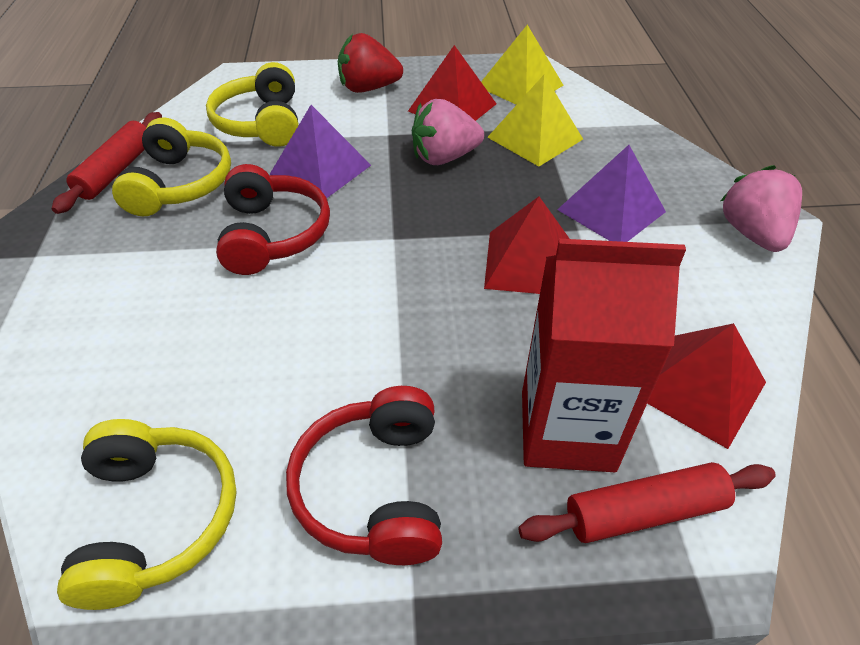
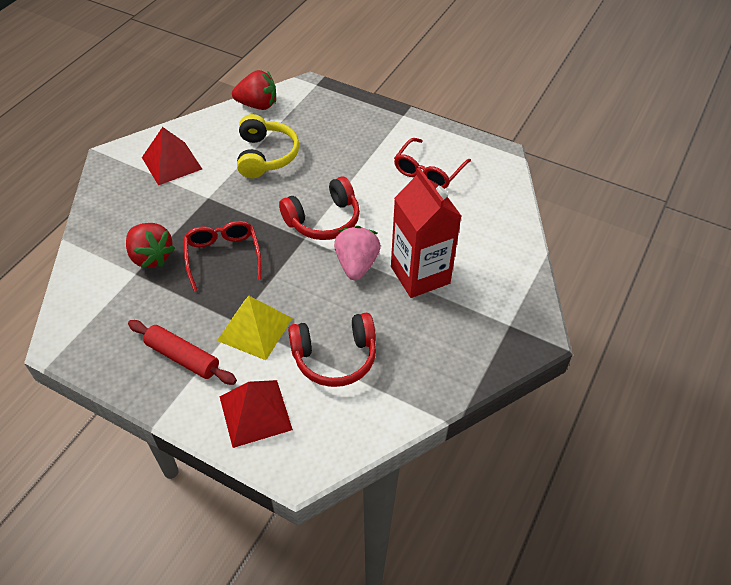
pink strawberry: [412,99,484,165] [721,165,802,252] = 2 -> [334,226,381,280] = 1
purple pyramid: [270,105,371,198] [557,145,666,242] = 2 -> none = 0
red glasses: none = 0 -> [184,221,262,291] [394,138,471,189] = 2
red pyramid: [408,45,496,121] [484,197,570,294] [647,323,766,449] = 3 -> [142,127,202,185] [220,380,293,448] = 2
red rolling pin: [52,112,162,214] [518,462,776,543] = 2 -> [128,320,237,385] = 1
red strawberry: [338,33,403,93] = 1 -> [126,223,175,268] [232,70,276,110] = 2
yellow headphones: [57,419,237,610] [112,117,231,216] [206,62,299,147] = 3 -> [237,114,299,179] = 1
yellow pyramid: [481,25,563,105] [487,75,583,166] = 2 -> [217,296,292,360] = 1

